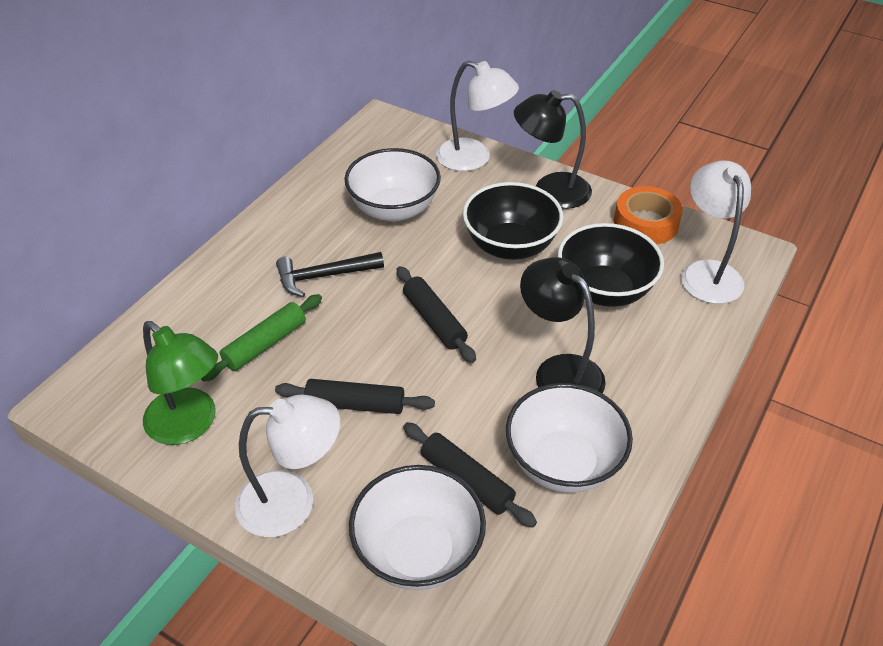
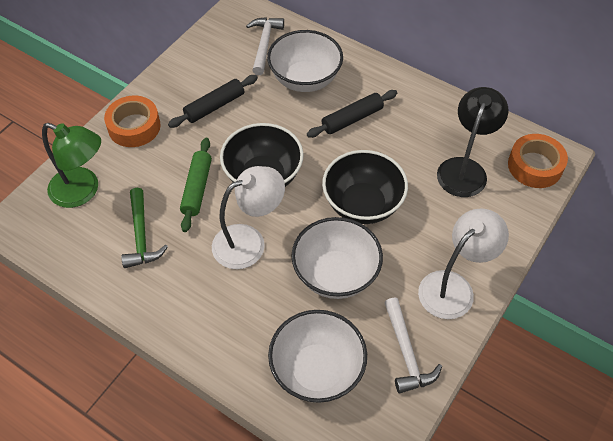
black hammer: [276,252,384,297] = 1 -> none = 0
black lamp: [514,90,592,209] [520,257,606,393] = 2 -> [437,87,508,197] = 1
black rolling pin: [275,379,435,414] [397,266,476,363] [403,422,537,528] = 3 -> [168,75,258,128] [307,90,397,138] = 2
green hammer: none = 0 -> [121,188,168,268] = 1
orange tape: [614,186,683,245] = 1 -> [104,96,161,147] [508,134,568,188] = 2
white hammer: none = 0 -> [246,17,284,75] [384,297,442,394] = 2
white lamp: [235,395,340,537] [436,61,519,171] [681,161,751,304] = 3 -> [212,166,285,269] [418,208,509,319] = 2

